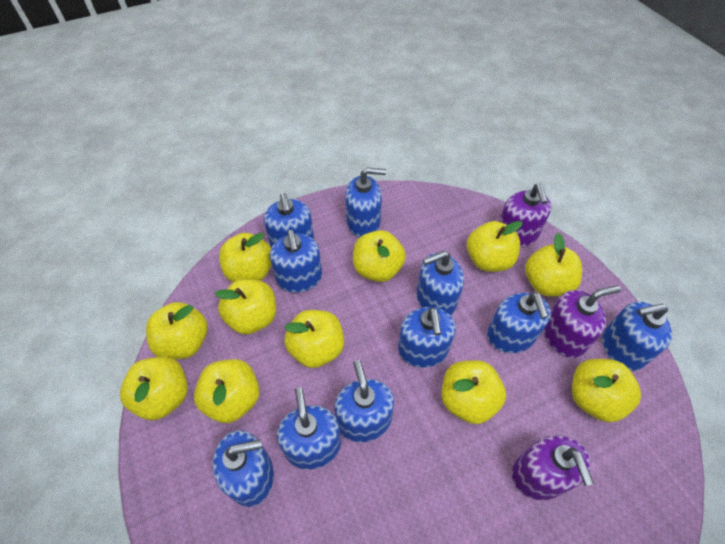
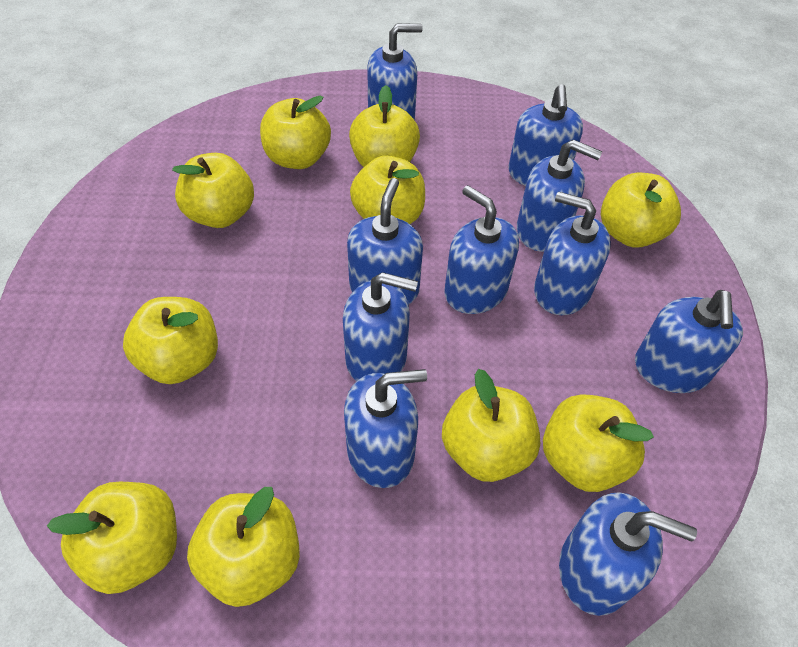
purple soap dispenser: [499,184,552,247] [512,435,594,500] [543,285,621,358] = 3 -> none = 0
yellow apple: [120,357,188,420] [146,302,208,359] [194,359,260,423] [215,279,276,335] [219,233,272,282] [284,310,344,368] [353,230,406,282] [441,360,506,424] [467,221,523,272] [525,233,582,296] [572,359,641,422] = 11 -> [47,482,177,594] [123,297,218,384] [172,153,254,228] [187,487,300,607] [260,96,331,169] [349,85,420,167] [350,156,425,224] [442,369,540,482] [543,394,654,492] [601,173,681,247] = 10

